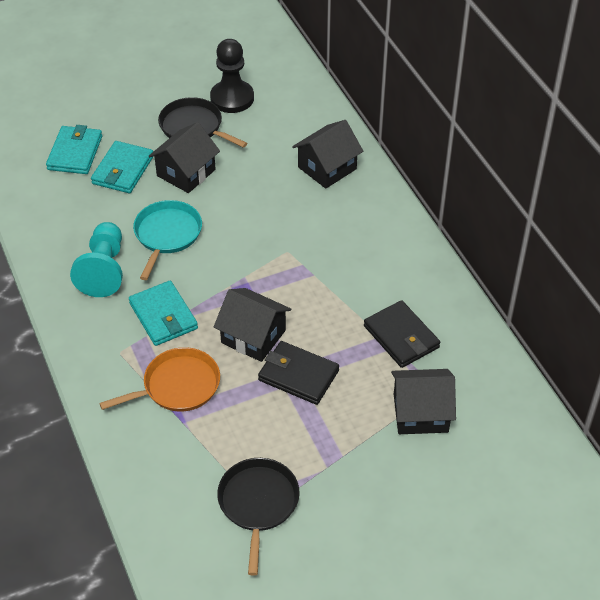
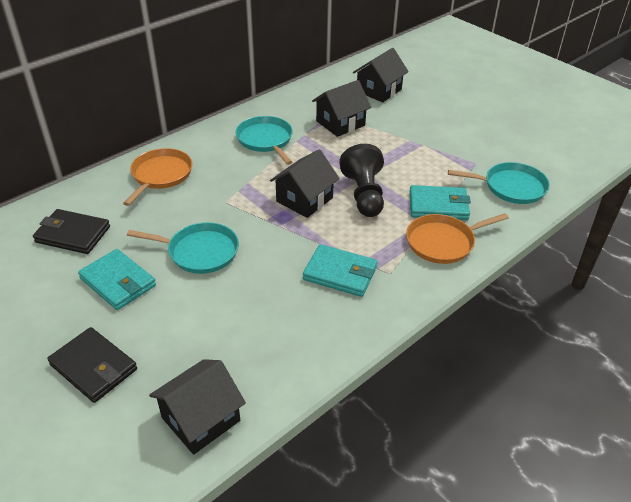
black pan: [158,97,247,148] [217,458,300,576] = 2 -> none = 0
orange pan: [99,347,220,412] = 1 -> [123,148,192,206] [406,213,509,264] = 2
turquoise pan: [133,200,202,280] = 1 -> [127,222,239,274] [235,116,293,165] [448,162,550,204] = 3
turquoise pawn: [70,222,123,297] = 1 -> none = 0

